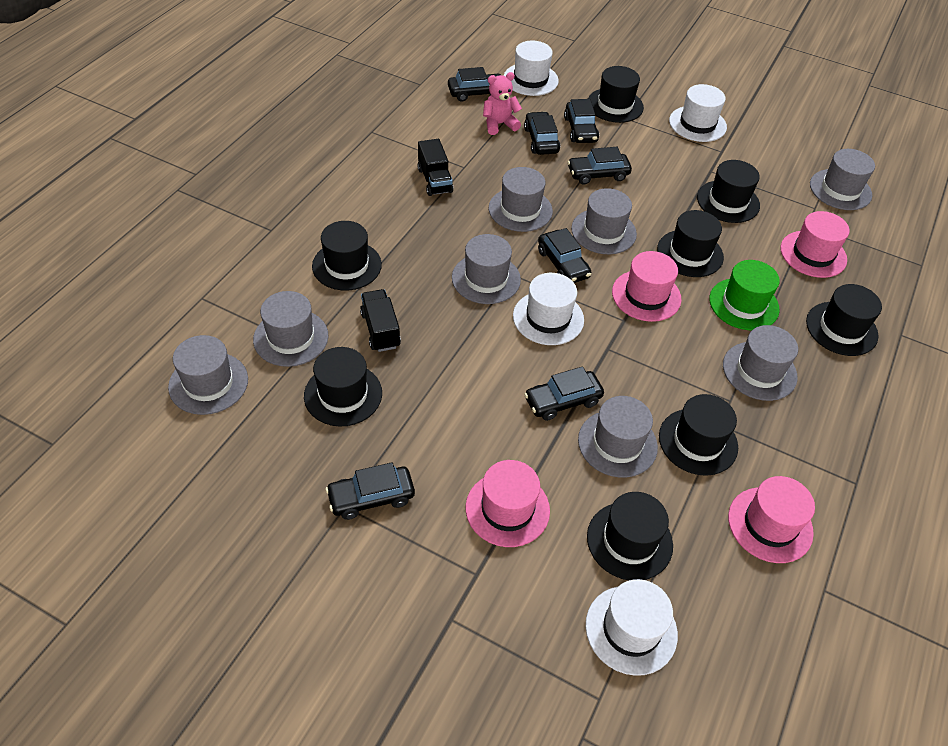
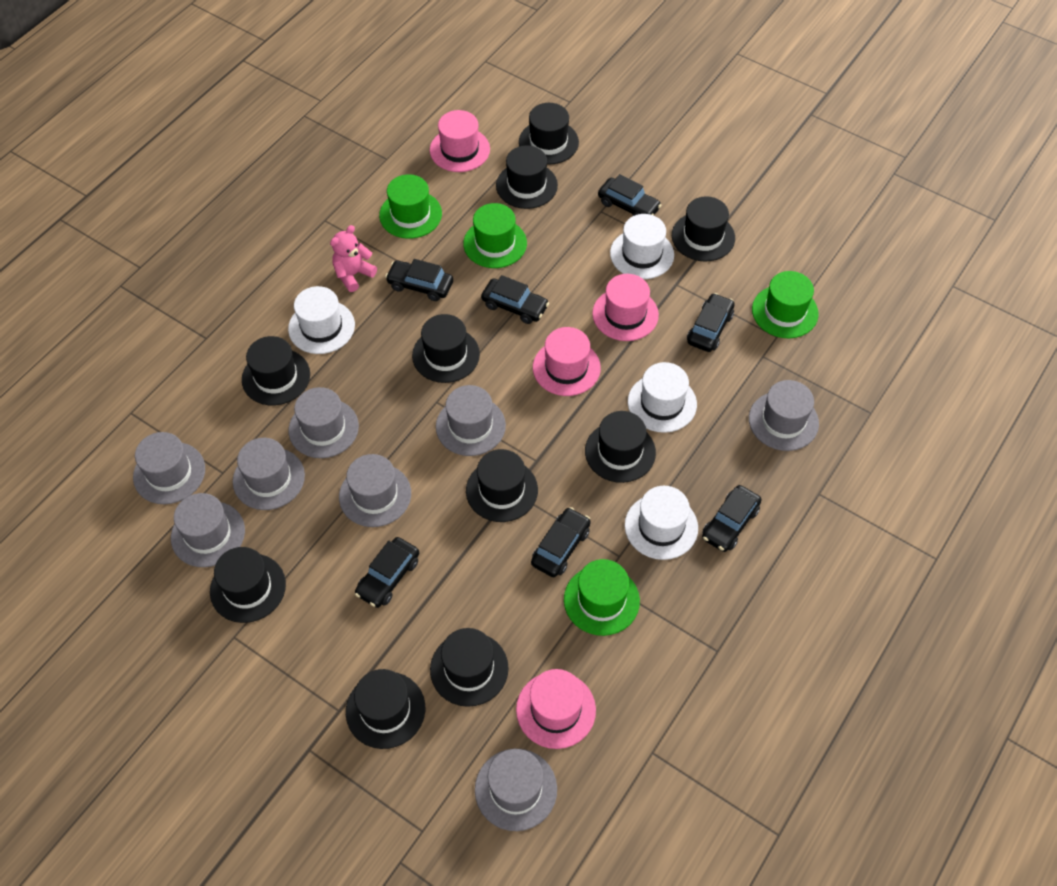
black hat: [304,347,382,427] [312,221,382,291] [587,492,673,580] [588,66,644,123] [657,210,724,277] [659,394,738,476] [697,160,760,223] [806,284,882,356] = 8 -> [210,547,286,623] [242,336,310,405] [346,669,425,749] [412,314,480,383] [430,628,509,707] [466,449,538,522] [496,145,558,209] [519,103,579,165] [585,411,656,483] [672,196,735,262] = 10
black truck: [360,289,401,352] [417,139,453,196] = 2 -> none = 0
green hat: [709,260,780,330] = 1 -> [379,174,442,239] [463,203,527,268] [564,559,640,636] [752,271,819,338] = 4

